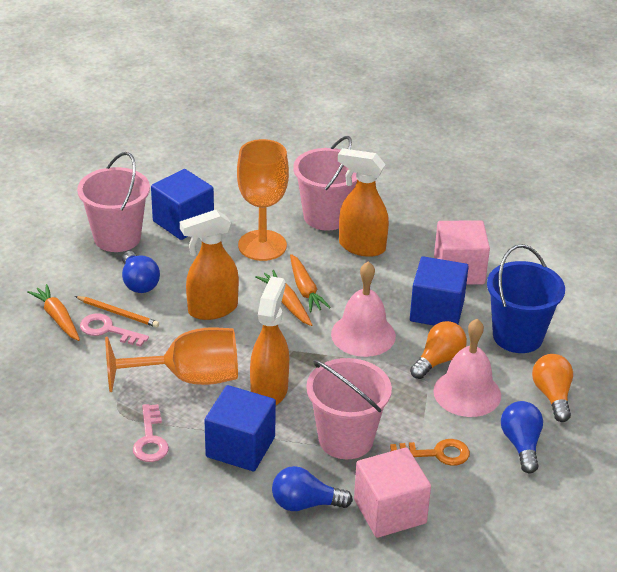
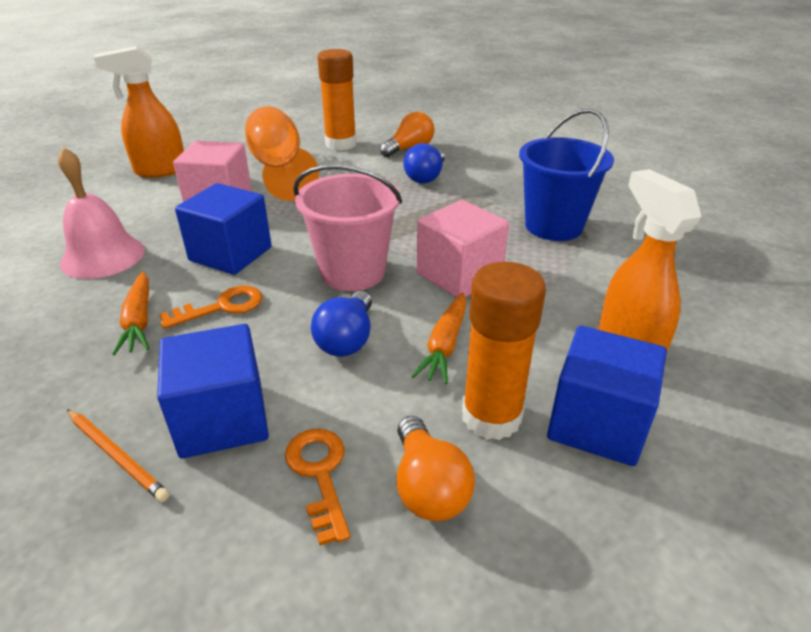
blue light bulb: [122,251,160,293] [272,466,353,511] [501,401,543,474] = 3 -> [311,291,372,357] [404,143,445,184] = 2
orange carrot: [27,284,80,341] [255,270,312,326] [290,254,331,312] = 3 -> [112,272,149,355] [412,292,466,384] = 2
orange glue stick: none = 0 -> [317,49,357,151] [462,262,546,440] = 2
orange goblet: [105,327,238,392] [237,139,289,261] = 2 -> [245,106,319,201] = 1
orange key: [390,439,470,466] = 1 -> [159,285,263,329] [285,428,351,546] = 2
orange spray bottle: [180,210,239,320] [250,276,289,405] [338,148,389,257] = 3 -> [94,46,184,178] [598,169,702,352] = 2
pink bell: [331,261,396,357] [433,319,501,417] = 2 -> [58,147,145,279] = 1
pink bucket: [77,152,150,252] [293,136,357,231] [306,358,392,459] = 3 -> [293,164,402,291] = 1
pink key: [80,313,149,347] [133,404,169,462] = 2 -> none = 0

